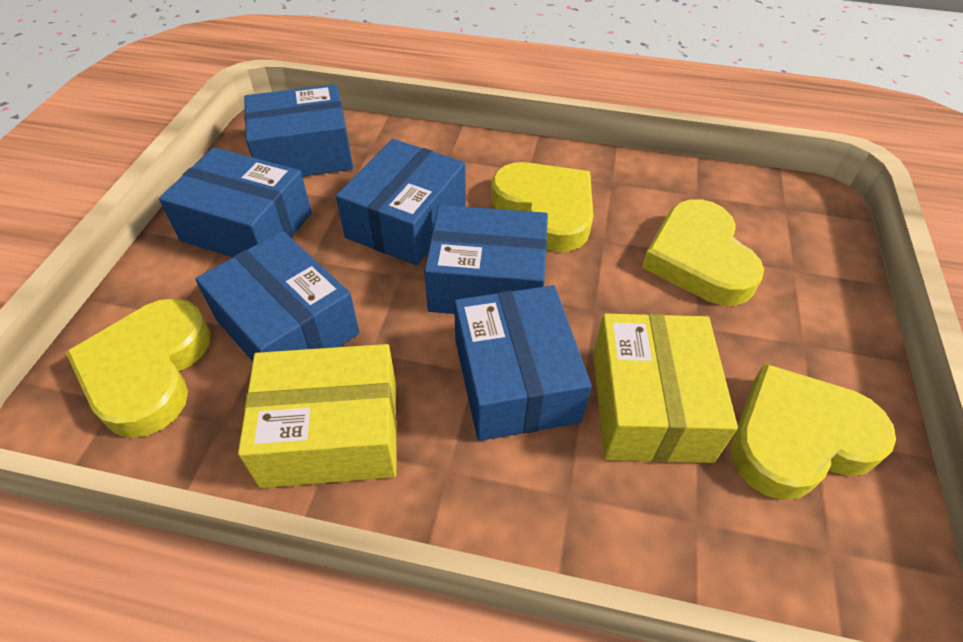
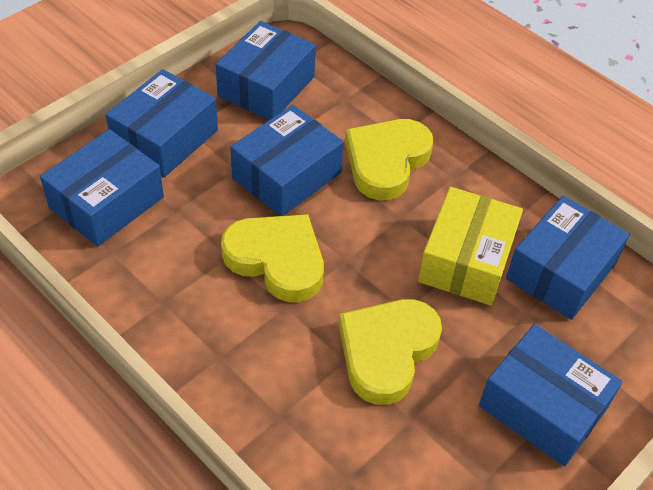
yellow box: [238,344,397,488] [593,314,738,463] = 2 -> [418,187,523,306] = 1
yellow heart: [66,298,211,438] [491,162,593,252] [642,199,764,306] [731,363,896,500] = 4 -> [221,214,324,302] [339,299,442,405] [345,119,433,200] = 3

